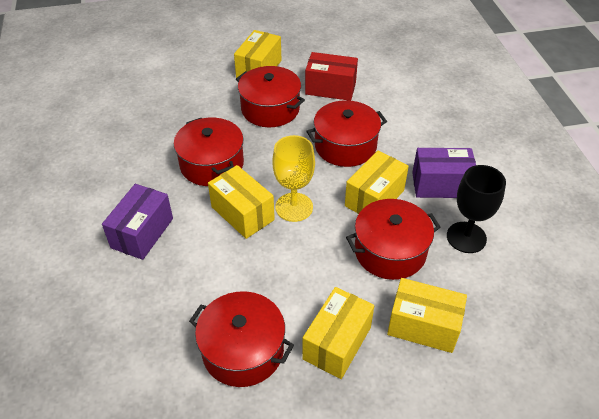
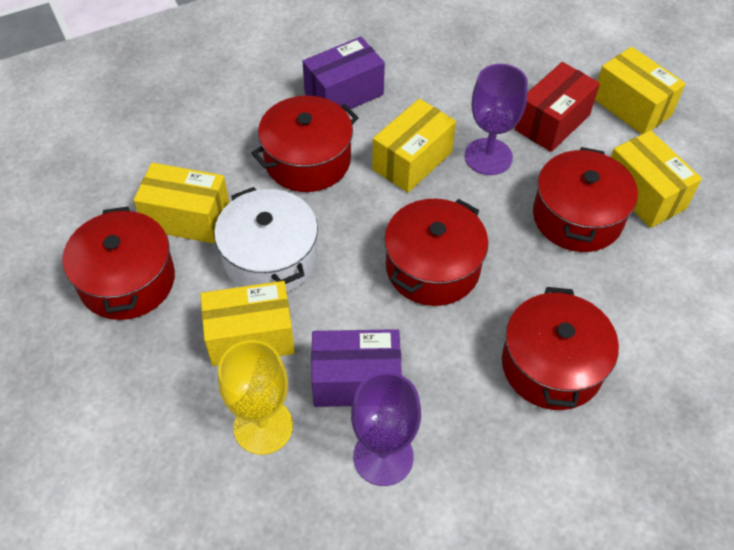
black goblet: [447,165,506,253] = 1 -> none = 0
purple goblet: none = 0 -> [351,372,421,486] [465,64,528,175] = 2
white pot: none = 0 -> [214,187,318,292] = 1

